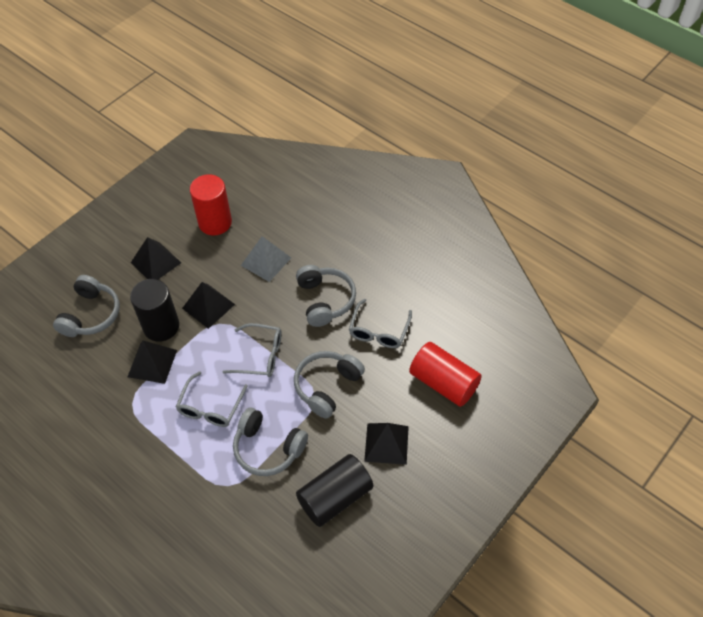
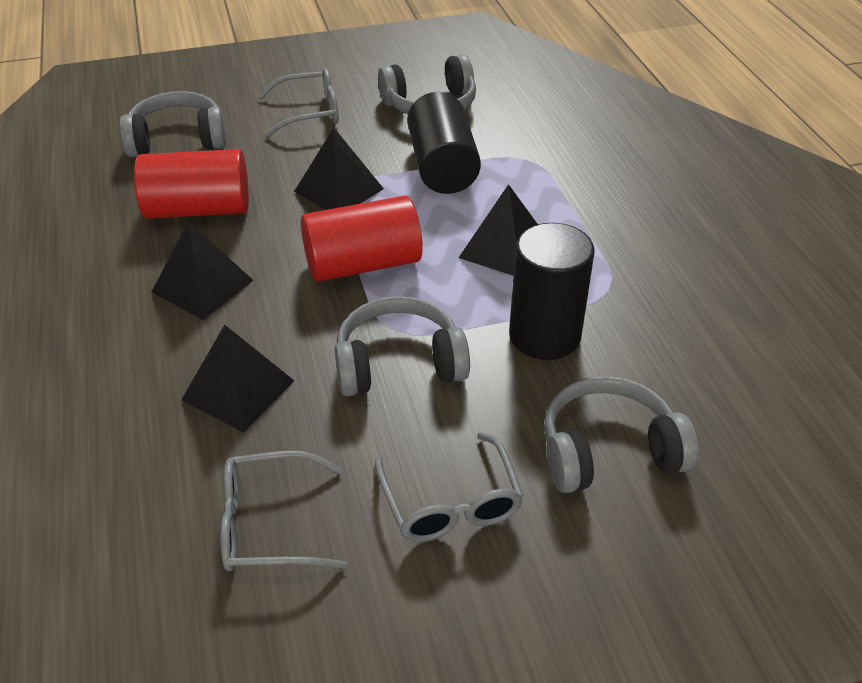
grey pyramid: [241,236,291,282] = 1 -> none = 0

